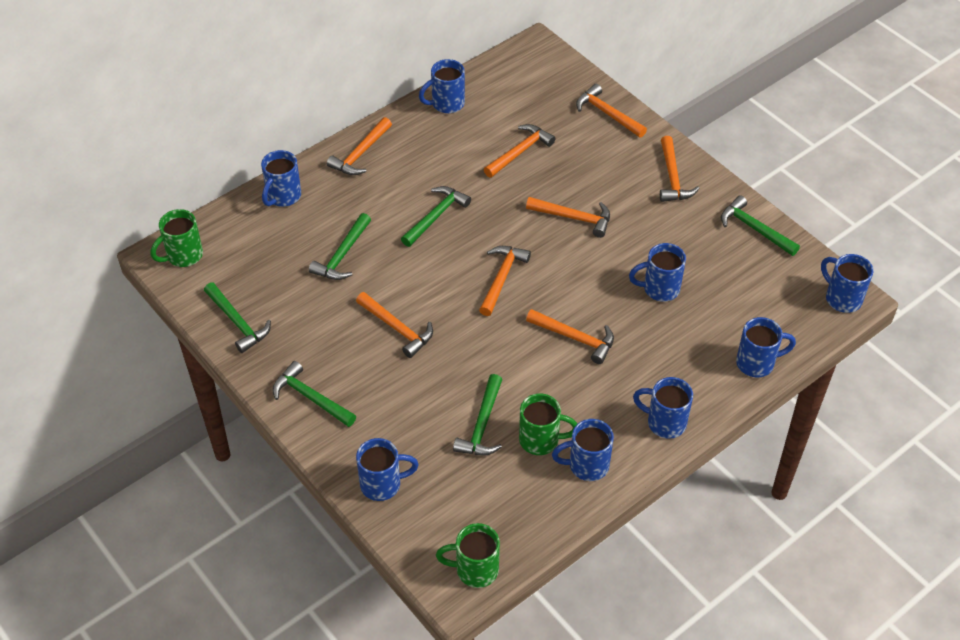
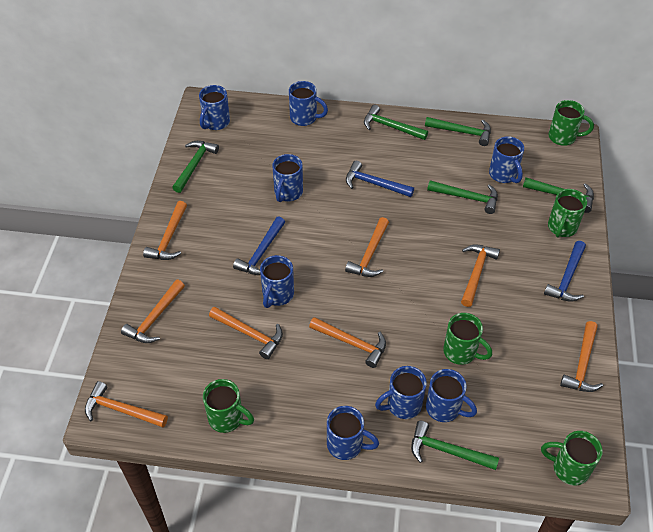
blue hammer: none = 0 -> [233,217,285,275] [346,161,414,197] [544,241,586,302] = 3
green mug: [151,209,203,267] [436,523,500,588] [519,393,578,455] = 3 -> [203,379,254,433] [443,313,492,365] [541,431,603,486] [548,189,587,238] [549,100,594,146] = 5

